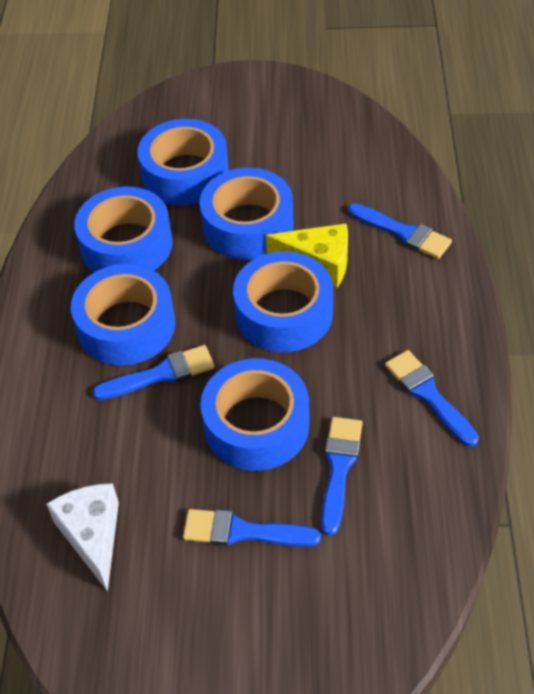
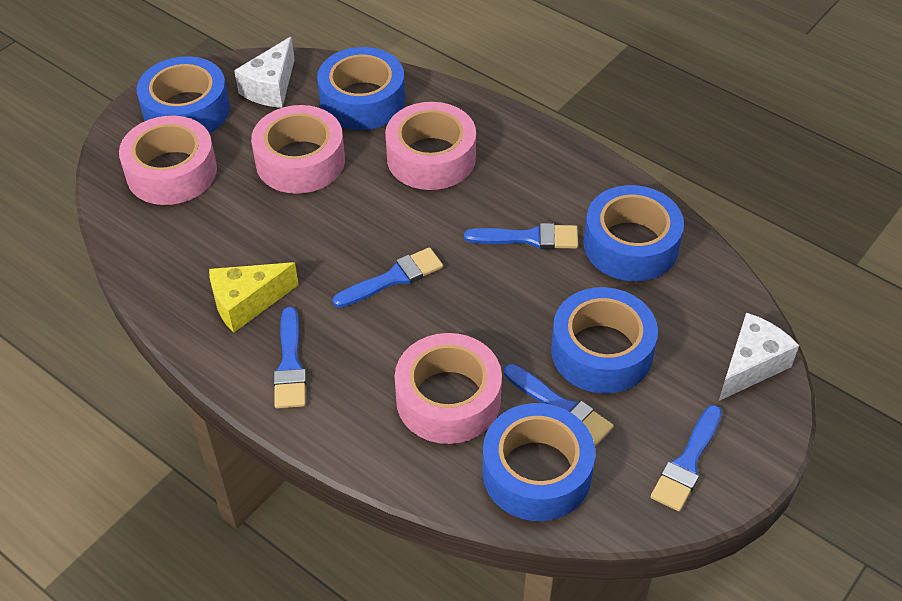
blue tape: [71,264,175,365] [74,187,173,272] [138,119,229,205] [200,168,293,259] [200,358,309,471] [233,251,333,352] = 6 -> [137,56,230,133] [317,47,405,130] [482,403,595,521] [551,287,658,394] [584,185,684,281] = 5
pink tape: none = 0 -> [119,116,217,205] [251,105,345,194] [385,102,476,190] [395,333,502,444] = 4
white cheese: [46,483,119,592] = 1 -> [234,37,295,108] [719,312,799,401] = 2

